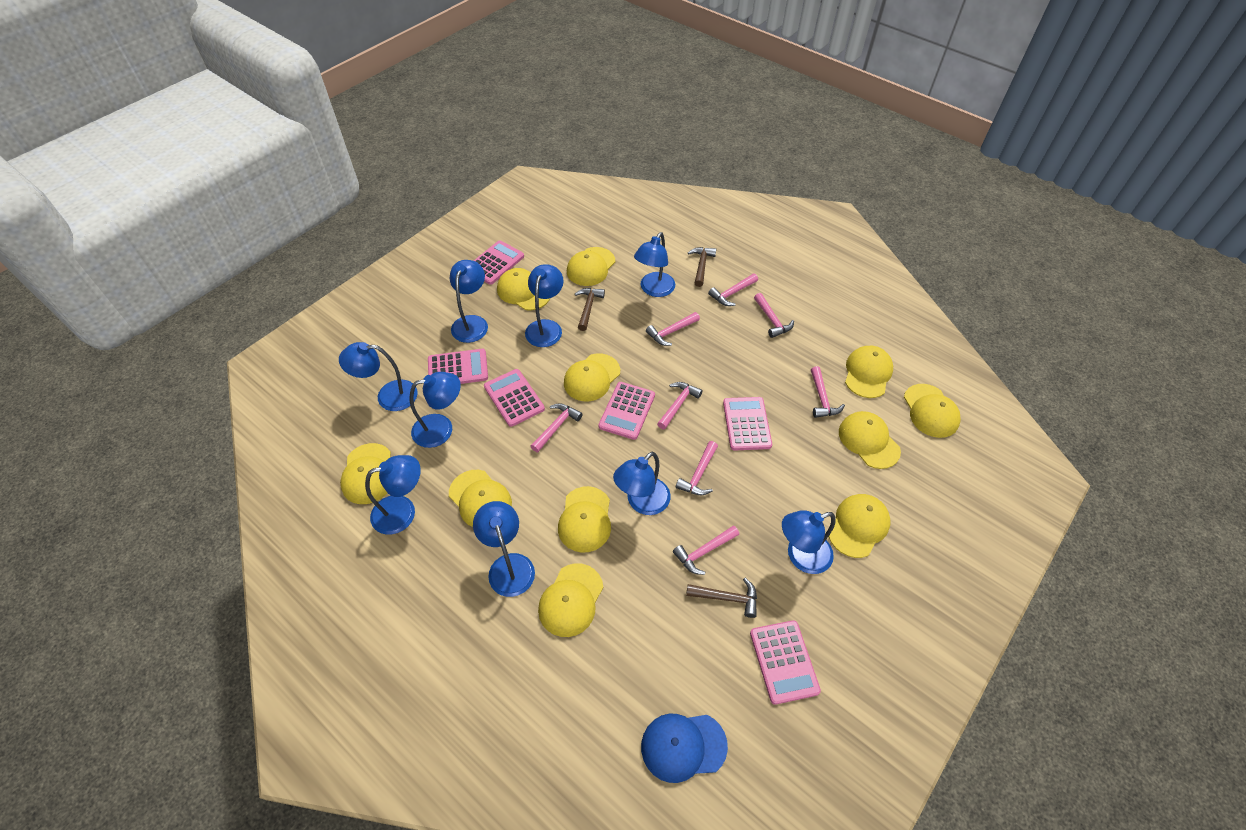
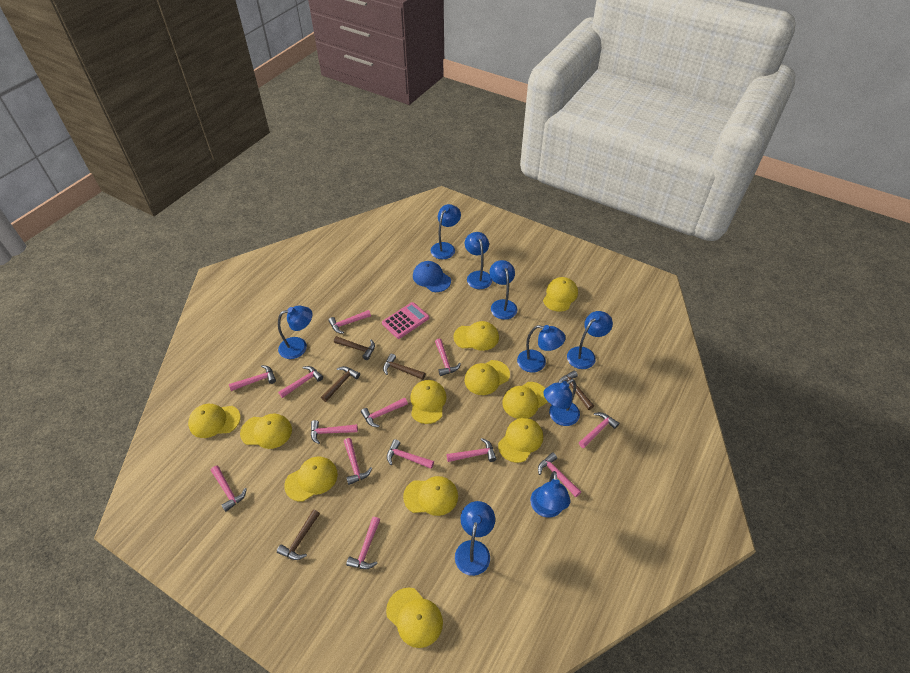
brown hammer: [575,288,605,331] [686,578,757,618] [688,247,716,287] = 3 -> [277,509,320,560] [321,366,360,402] [334,336,375,360] [383,354,426,380] [558,370,594,410] = 5
pink calculator: [428,349,488,384] [474,240,524,285] [484,369,545,427] [598,382,655,440] [723,397,772,451] [750,620,821,705] = 6 -> [382,302,429,339] = 1
pink hammer: [531,403,583,452] [646,312,700,346] [657,382,703,430] [673,525,739,575] [676,441,718,495] [708,273,758,306] [754,293,794,338] [811,366,845,418] = 8 -> [211,466,247,512] [229,365,276,391] [278,366,323,398] [311,420,358,444] [328,310,371,334] [344,438,372,485] [346,517,380,569] [361,397,408,427] [387,439,434,469] [435,338,461,376] [446,438,496,462] [538,452,581,497] [579,412,619,448] = 13

